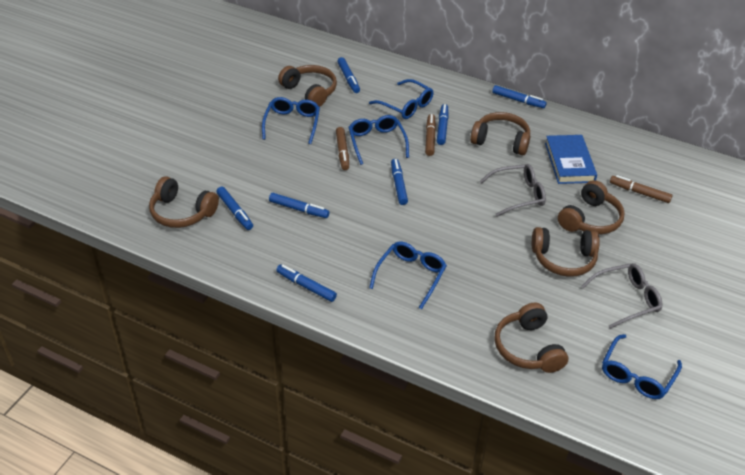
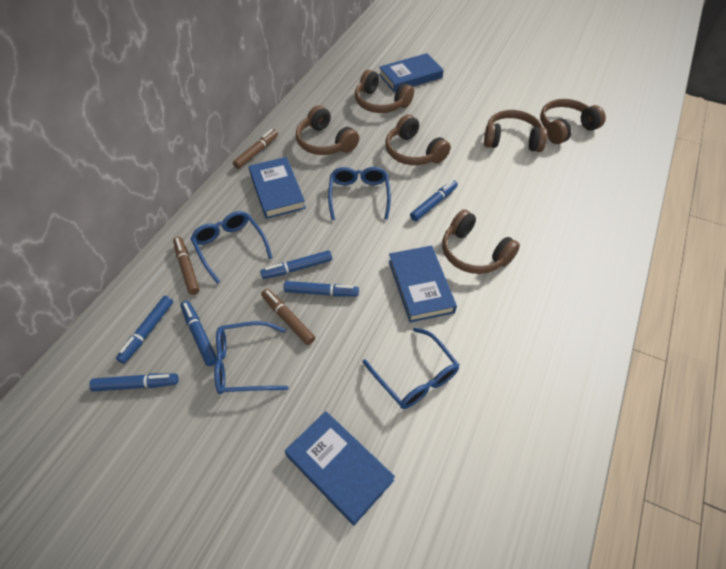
blue book: [545,135,597,184] = 1 -> [249,157,306,219] [285,411,395,525] [379,53,444,92] [389,246,457,323] = 4
blue glasses: [262,97,320,144] [348,115,409,165] [369,79,433,119] [369,241,447,309] [602,334,682,399] = 5 -> [190,211,272,284] [214,321,289,394] [328,167,391,220] [363,328,459,409] = 4
blue marker: [216,187,253,230] [269,193,329,218] [276,265,337,302] [337,57,360,93] [391,159,408,205] [437,104,449,145] [492,85,547,108] = 7 -> [89,374,179,391] [116,296,173,364] [180,301,217,366] [260,250,332,279] [284,281,359,297] [410,180,458,221] = 6
grey glasses: [479,164,546,217] [581,263,662,329] = 2 -> none = 0

